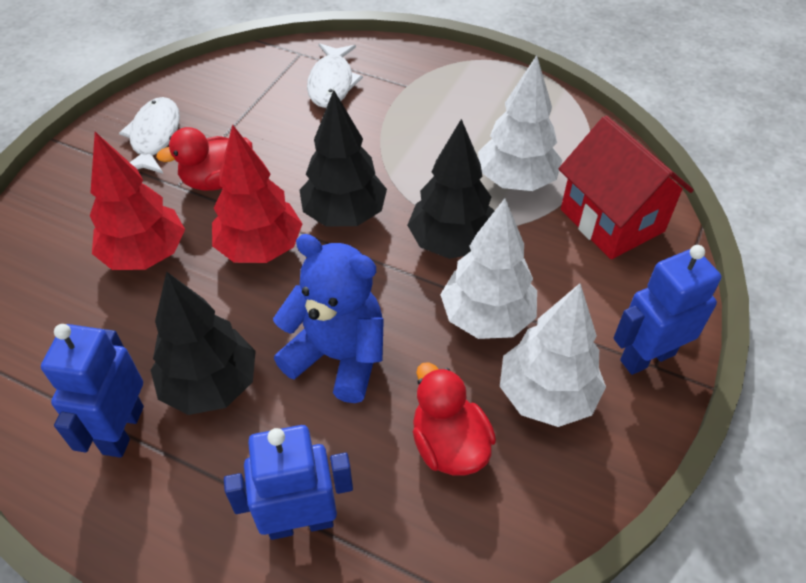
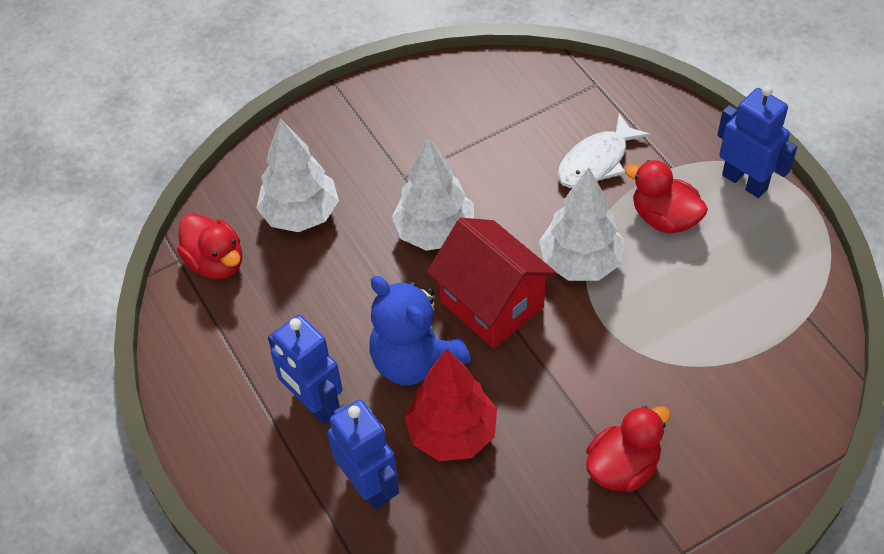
black tree: [151,271,256,415] [299,90,387,227] [407,119,495,259] = 3 -> none = 0
red duck: [156,127,252,191] [413,362,496,475] = 2 -> [177,213,242,279] [586,406,671,492] [625,160,708,234] = 3
red tree: [90,132,185,270] [212,125,302,263] = 2 -> [405,349,497,461] = 1
white fish: [119,97,180,173] [307,43,363,108] = 2 -> [557,113,651,188] = 1

